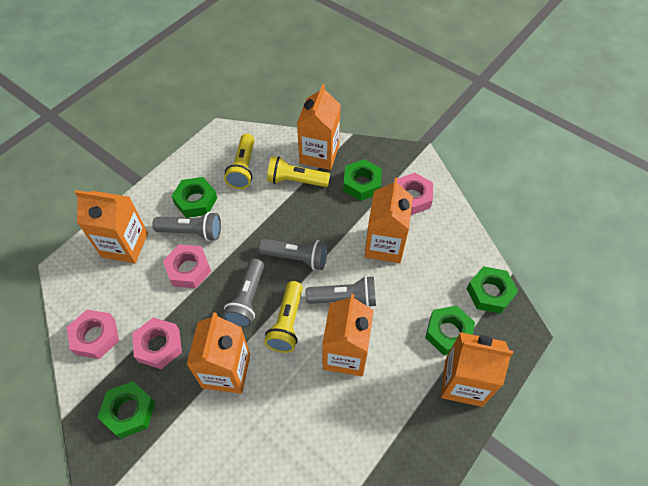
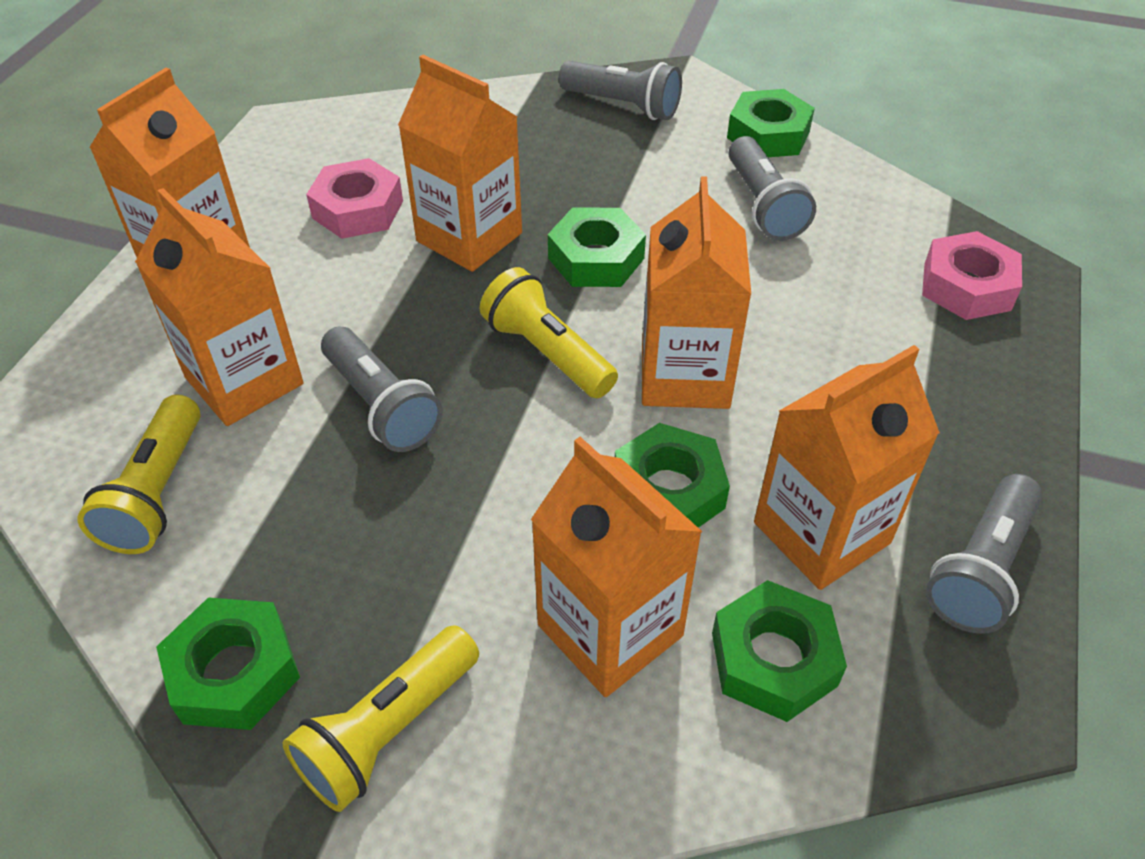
pink nut: [67,310,119,359] [132,317,182,369] [163,244,211,288] [397,173,433,215] = 4 -> [306,158,403,239] [922,231,1022,320] = 2

